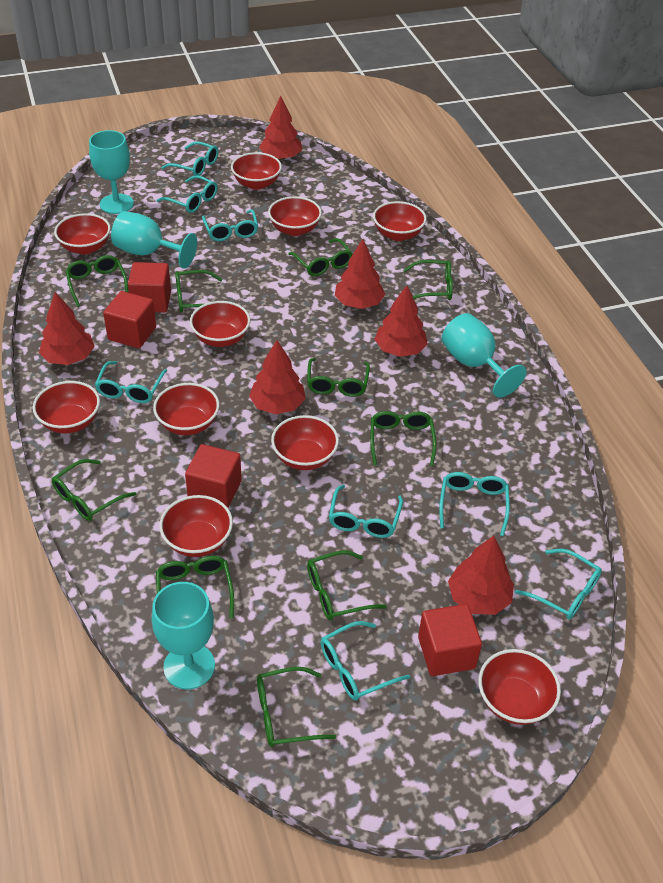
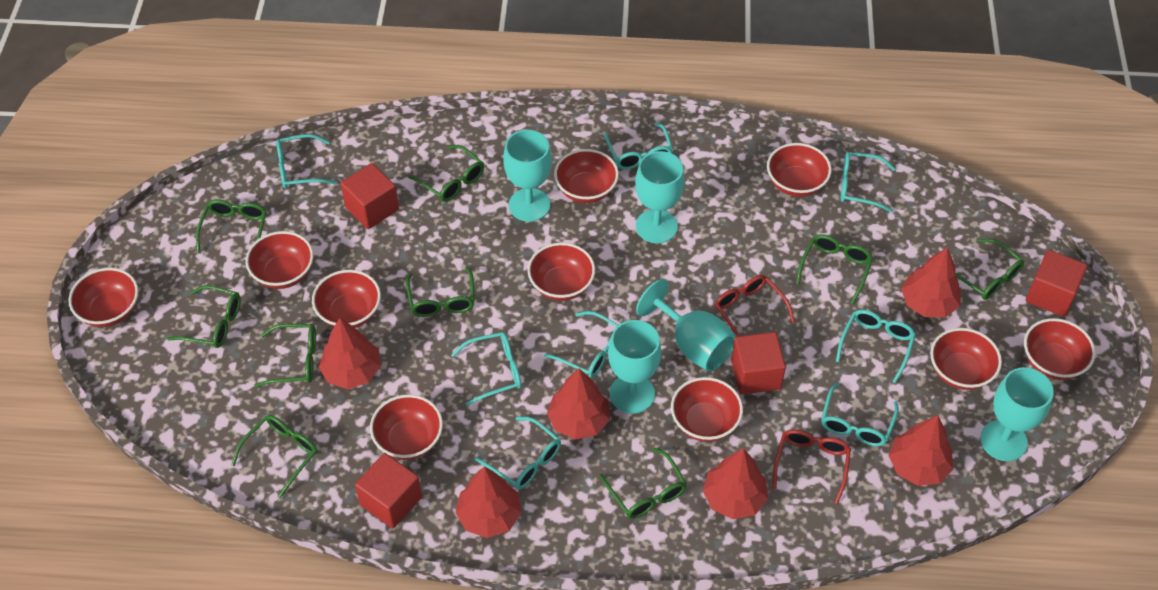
green glasses: [52,459,137,521] [65,255,129,307] [156,556,234,618] [175,270,222,312] [257,667,336,747] [288,238,353,276] [307,358,370,397] [307,550,387,620] [370,411,437,466] [403,260,453,300] = 10 -> [167,285,241,348] [196,200,267,253] [231,415,318,498] [254,324,316,387] [406,267,475,317] [408,145,484,202] [599,447,687,519] [796,235,873,304] [955,239,1024,300] = 9
red glasses: none = 0 -> [715,275,795,336] [772,429,851,504] = 2
turquoise goblet: [89,130,134,214] [111,211,197,269] [152,582,215,690] [442,313,526,398] = 4 -> [503,130,552,222] [608,320,661,414] [635,151,685,243] [636,279,737,371] [980,367,1054,461] = 5

